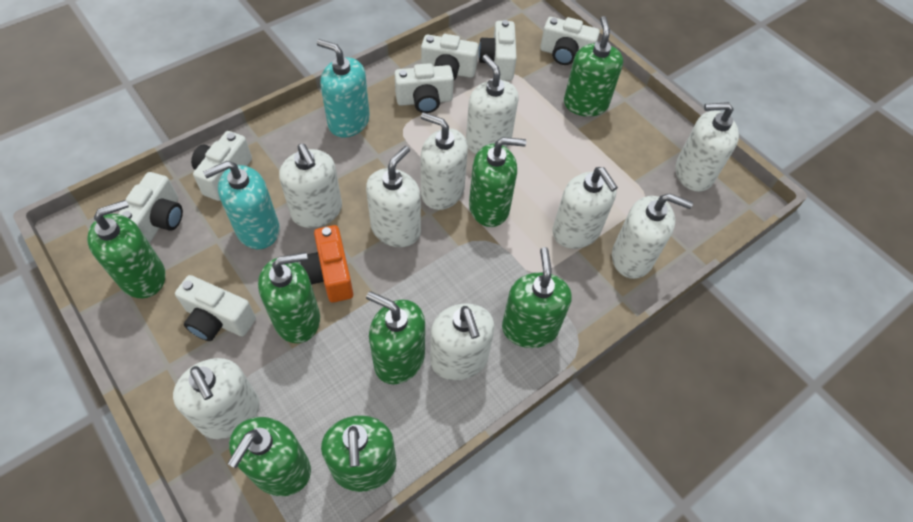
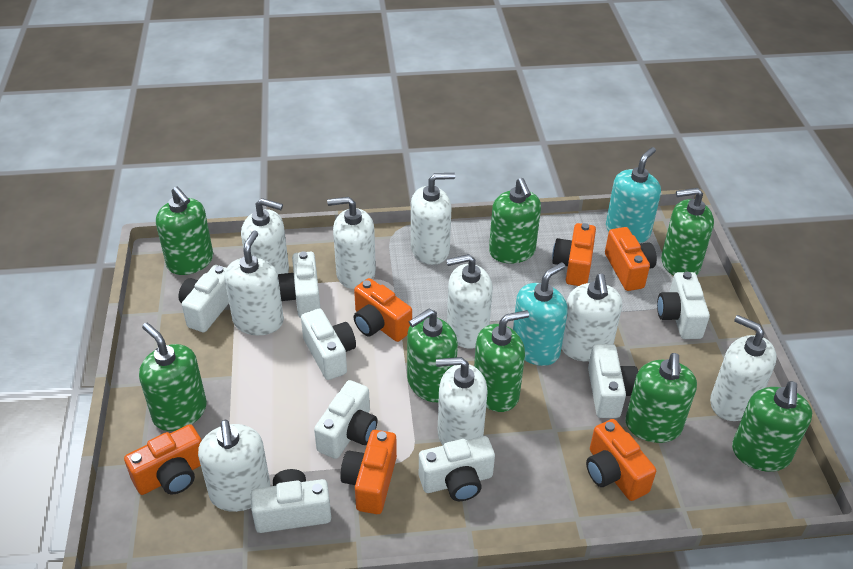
orange camera: [300,225,353,303] = 1 -> [124,424,202,495] [340,430,397,514] [354,278,412,342] [552,223,596,286] [586,419,656,501] [605,227,657,291] = 6
white camera: [118,172,183,244] [175,275,256,341] [191,131,252,201] [394,63,454,113] [421,34,479,80] [478,20,517,81] [540,17,600,65] = 7 -> [178,265,229,332] [251,469,331,533] [278,251,321,318] [301,308,356,380] [314,380,377,459] [419,436,495,501] [588,344,638,418] [657,272,710,339] = 8

